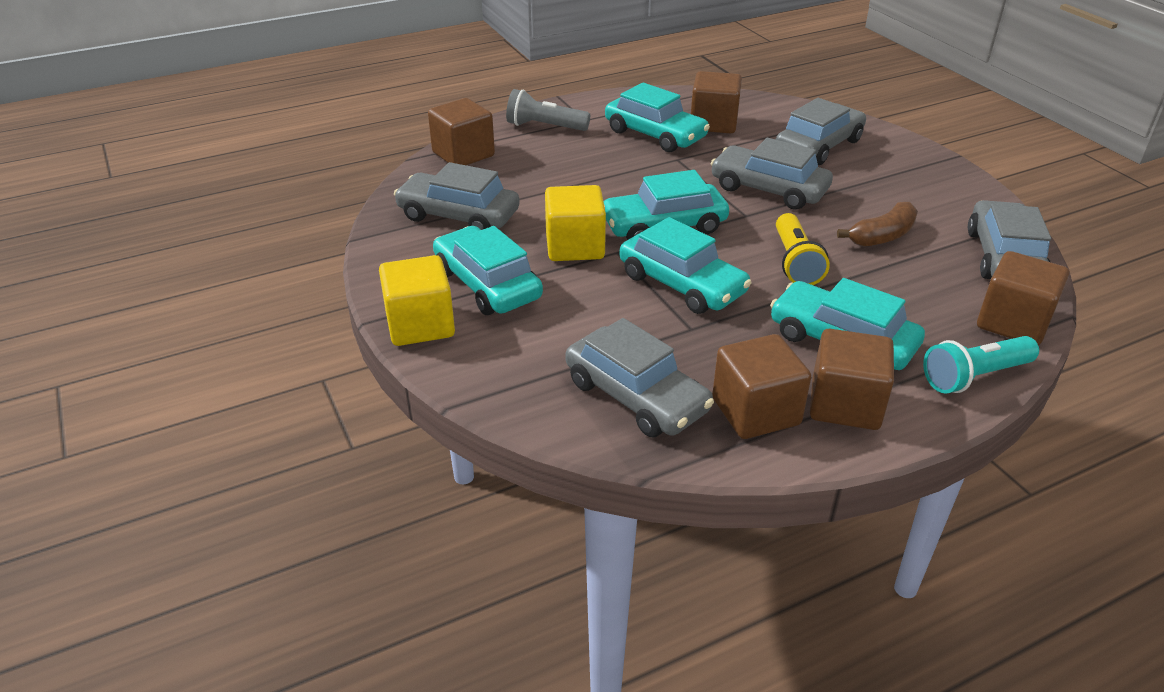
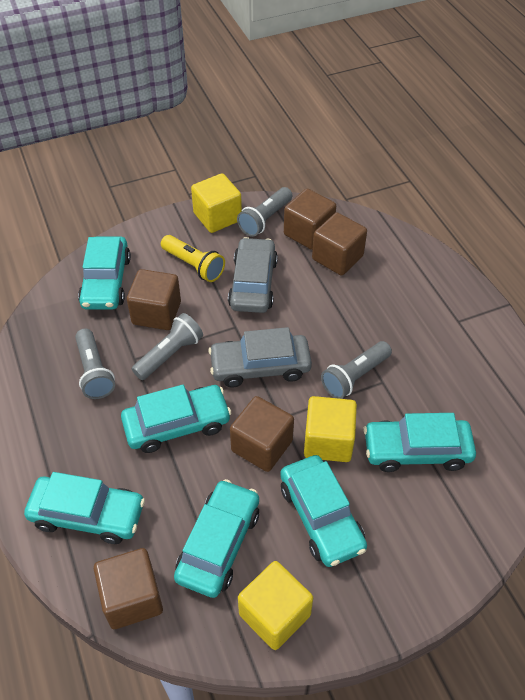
brown banana: [837,202,918,247] = 1 -> none = 0
grey car: [394,162,520,230] [565,318,714,437] [710,138,833,210] [776,98,866,165] [968,200,1051,279] = 5 -> [208,327,312,387] [228,237,278,313] = 2
grey flashlight: [506,89,590,131] = 1 -> [75,329,115,399] [132,313,203,380] [237,187,292,237] [321,341,392,399] = 4
turquoise car: [433,226,543,315] [604,170,729,240] [605,82,710,152] [619,217,752,314] [770,278,925,370] = 5 -> [24,472,145,544] [78,236,131,310] [121,385,231,453] [174,479,259,598] [280,455,367,567] [363,413,476,472] = 6
turquoise flashlight: [923,336,1039,394] = 1 -> none = 0
yellow cube: [379,255,455,346] [545,185,606,261] = 2 -> [191,173,242,233] [238,561,313,650] [304,396,357,462] = 3

